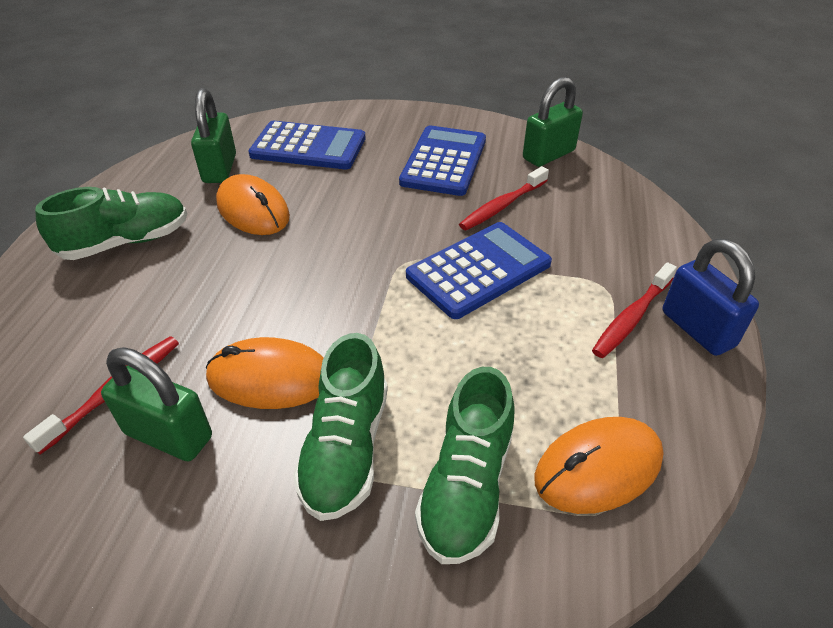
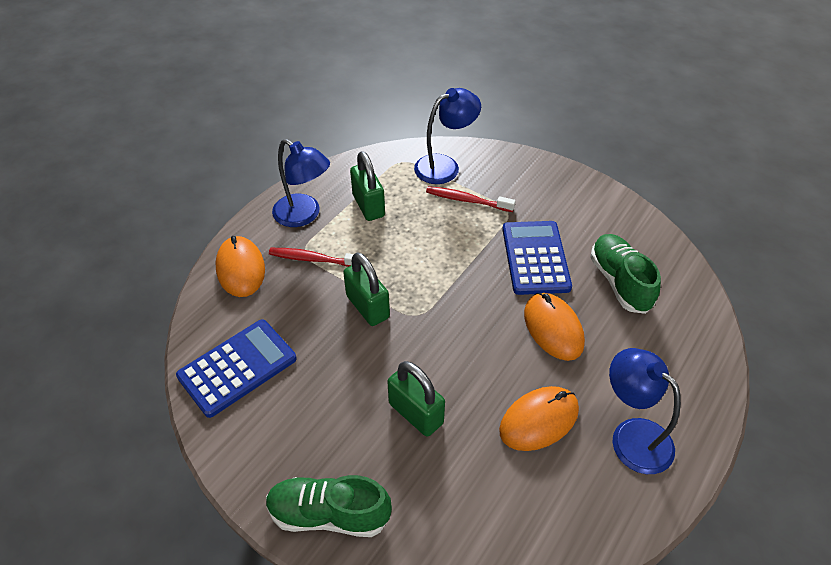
blue calculator: [248,121,366,169] [399,126,486,196] [406,222,552,319] = 3 -> [176,319,297,418] [502,221,572,295] = 2
blue lamp: none = 0 -> [272,139,330,227] [414,88,481,184] [609,348,681,474] = 3
blue padlock: [663,239,759,356] = 1 -> none = 0
green shoe: [35,187,187,260] [293,333,388,521] [415,367,515,564] = 3 -> [266,475,392,537] [590,234,661,314] = 2
red toothbrush: [23,336,179,455] [459,166,549,230] [592,262,677,358] = 3 -> [269,248,354,267] [426,186,515,212] = 2

